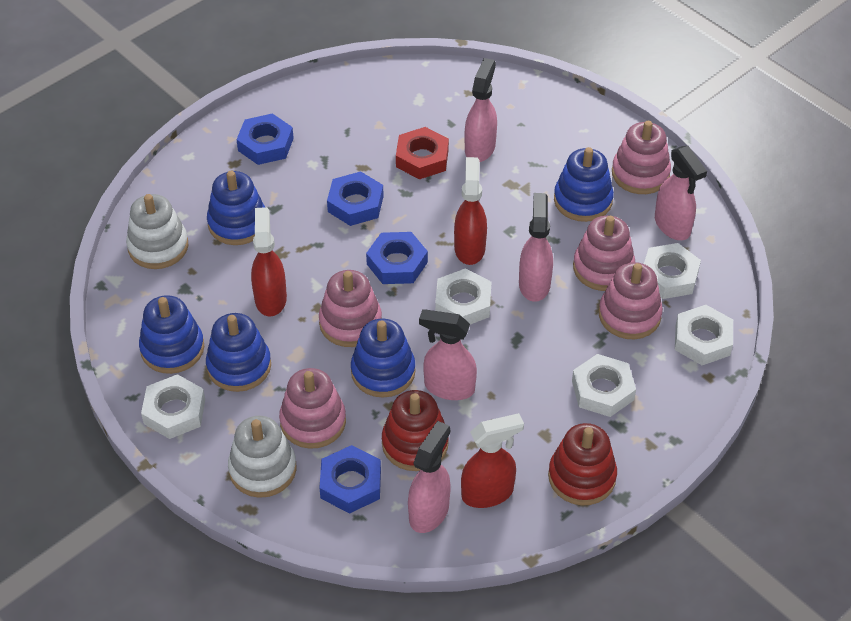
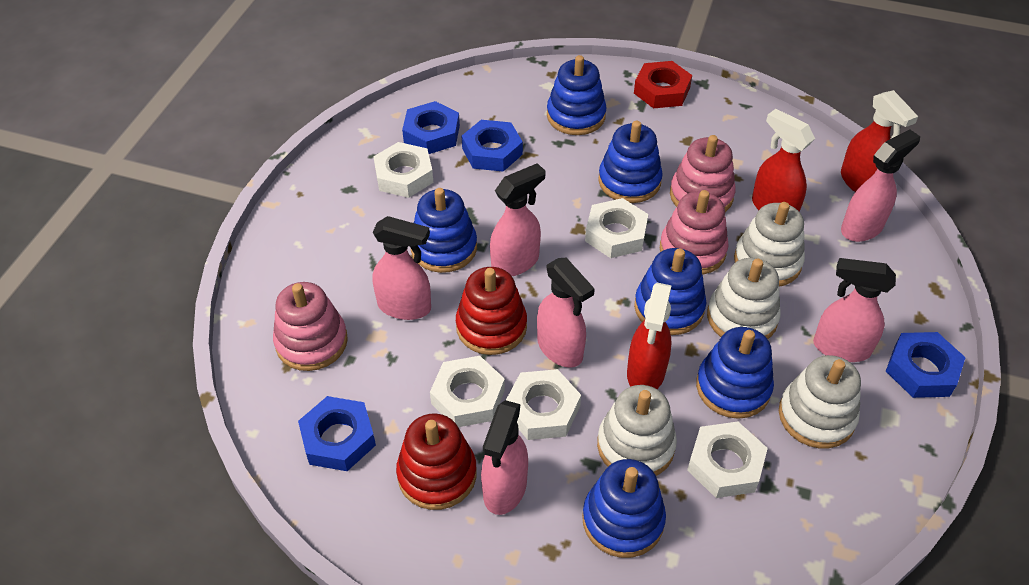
blue stacking toy: [139,295,204,374] [206,313,271,392] [207,171,265,245] [351,319,416,398] [554,147,614,222] = 5 -> [411,188,477,273] [547,55,606,135] [582,459,666,558] [598,121,663,203] [634,248,706,335] [696,327,774,419] = 6
pink spray bottle: [408,421,451,533] [419,309,477,400] [464,58,497,162] [519,193,553,302] [655,146,707,240] = 5 -> [372,216,431,320] [481,400,528,515] [490,163,545,276] [537,257,595,368] [813,258,896,362] [841,129,920,242] = 6
pink stacking toy: [279,368,346,449] [319,270,382,347] [573,215,635,291] [599,262,663,339] [612,121,671,194] = 5 -> [273,282,348,371] [660,190,729,275] [670,135,736,212] = 3
white stacking toy: [126,194,188,269] [228,416,297,498] = 2 -> [597,385,677,476] [707,258,781,339] [734,202,805,287] [779,355,861,448] = 4

